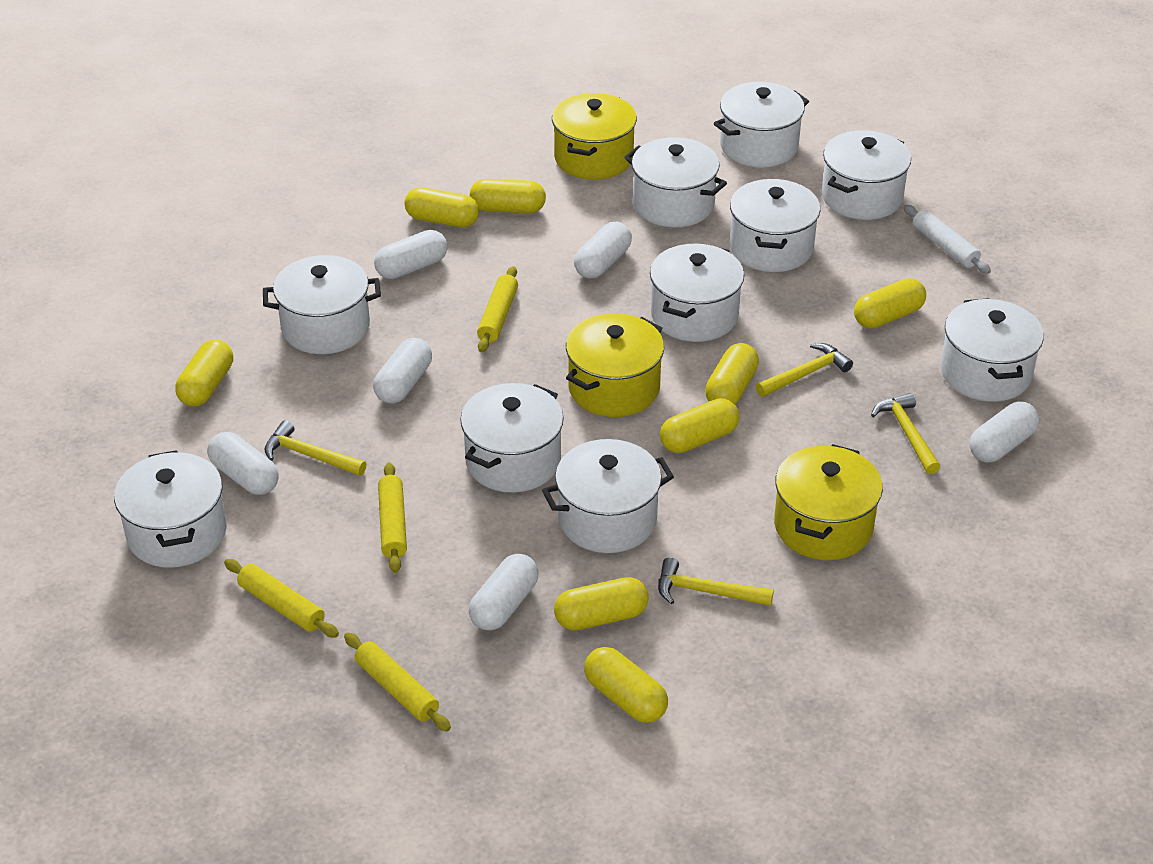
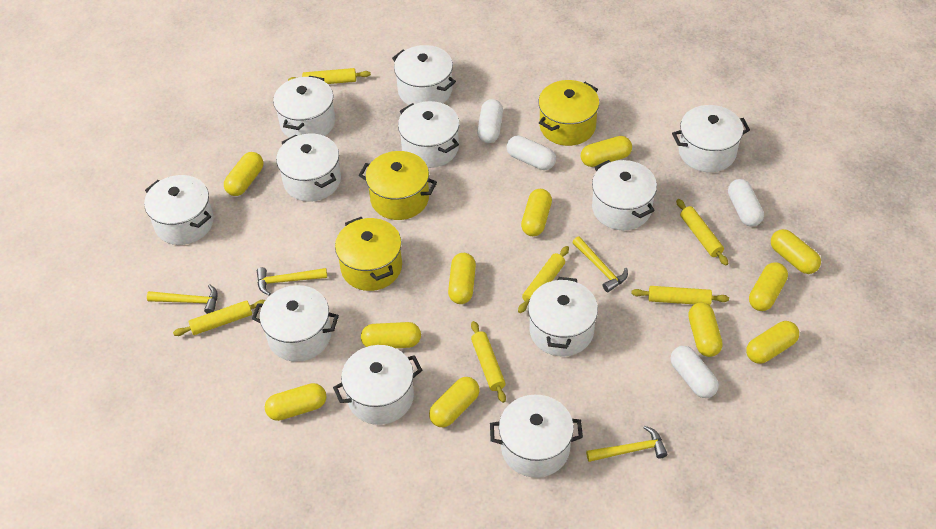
white capsule: [207,432,279,495] [373,338,432,404] [374,230,448,279] [469,554,539,630] [574,222,632,279] [970,402,1039,462] = 6 -> [477,99,503,143] [506,136,556,170] [671,346,719,398] [728,179,764,227] = 4
white pot: [114,450,227,568] [263,255,381,354] [460,383,564,493] [542,439,674,553] [624,137,727,227] [650,244,744,342] [714,82,809,167] [730,179,820,272] [822,130,911,220] [941,298,1044,402] = 10 -> [144,175,214,245] [252,285,339,362] [273,76,335,138] [276,134,341,202] [333,345,422,425] [392,45,456,105] [398,101,459,168] [490,395,583,478] [528,277,598,357] [592,160,657,230] [672,105,750,172] = 11
white rolling pin: [904,205,991,274] = 1 -> none = 0
yellow capsule: [175,339,233,407] [405,187,479,228] [470,179,546,213] [554,577,649,630] [584,647,668,723] [660,398,740,453] [705,343,759,404] [854,278,926,329] = 8 -> [224,152,263,196] [265,383,327,421] [361,322,421,348] [429,377,480,427] [448,253,476,304] [521,189,552,236] [581,136,632,167] [688,303,723,357] [746,321,799,364] [749,262,788,311] [771,229,821,274] = 11
yellow rolling pin: [224,559,339,638] [344,633,451,731] [378,462,407,573] [477,266,518,352] = 4 -> [173,300,265,336] [288,68,371,84] [471,321,506,403] [518,246,569,313] [631,286,729,306] [676,199,729,265] = 6

